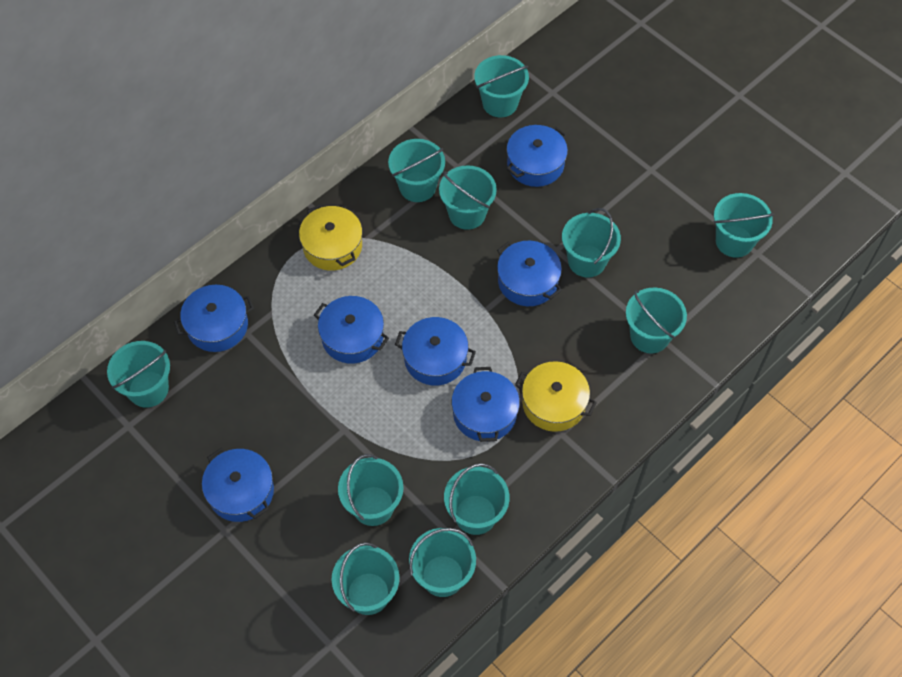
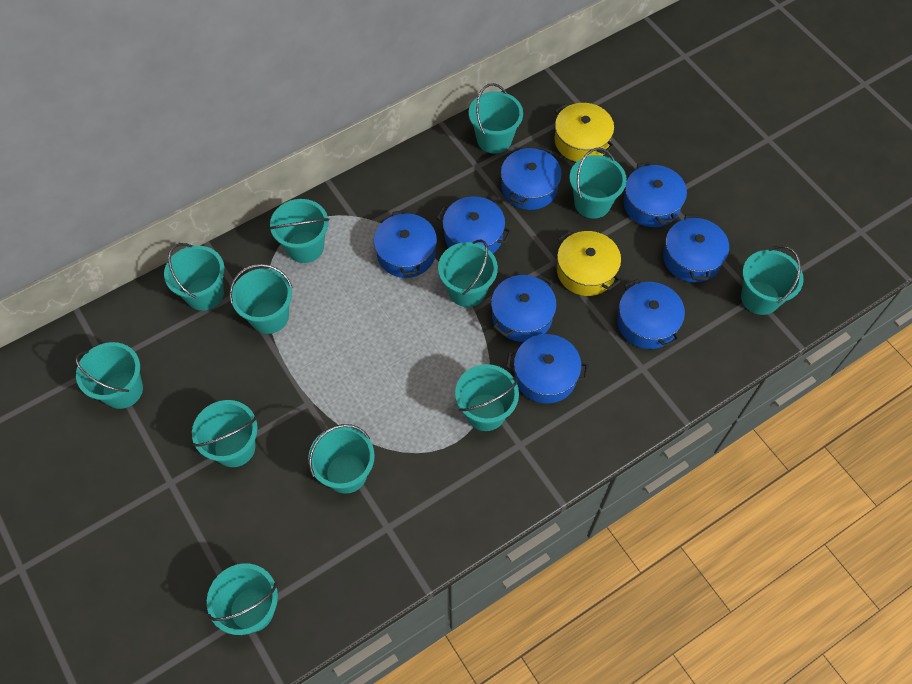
blue pot: [174,285,254,352] [202,448,274,522] [314,296,389,364] [395,317,476,385] [451,367,520,442] [497,241,562,306] [507,125,568,187] = 7 -> [374,210,437,278] [437,196,512,253] [491,275,557,342] [501,146,562,210] [506,334,589,404] [617,279,685,349] [623,162,687,227] [663,215,729,282] = 8
turquoise bucket: [107,341,170,408] [332,542,399,615] [338,454,403,526] [388,139,445,202] [409,528,476,597] [439,165,497,230] [444,463,510,535] [474,55,529,117] [562,208,621,277] [626,287,687,354] [714,193,774,258] = 11 -> [75,342,143,409] [164,243,225,311] [192,400,258,467] [207,563,278,635] [229,264,293,334] [269,199,329,263] [308,424,375,494] [438,239,498,307] [455,364,519,431] [469,83,523,154] [569,148,627,219] [741,246,804,315] = 12

